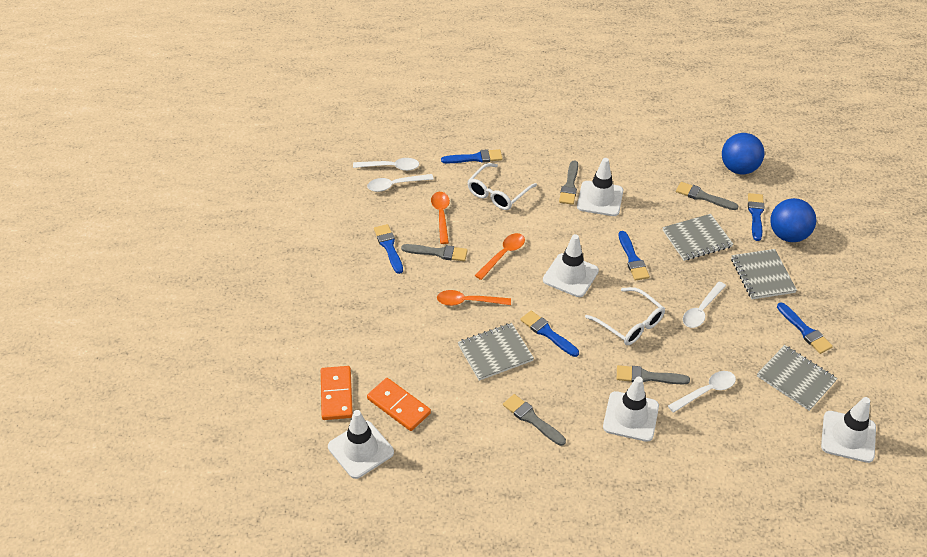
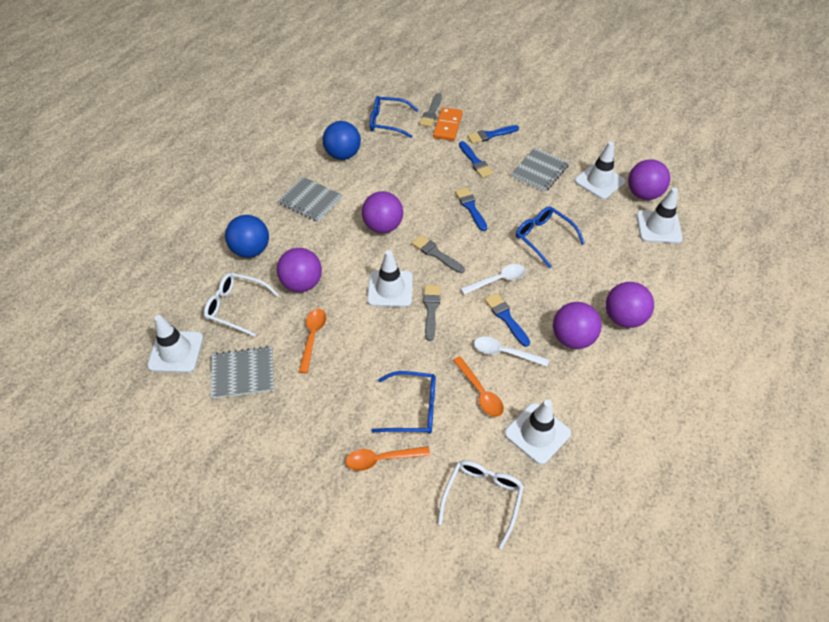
blue brush: [374,224,403,274] [441,149,503,163] [520,310,579,357] [618,231,650,281] [748,193,764,241] [777,302,833,354] = 6 -> [455,188,487,231] [459,141,493,178] [467,125,519,144] [485,293,530,347] = 4
blue glasses: none = 0 -> [370,96,418,138] [371,371,436,434] [516,206,585,268] = 3
grey brush: [401,244,468,261] [503,394,566,446] [559,161,578,205] [617,365,690,384] [676,182,739,210] = 5 -> [411,235,465,273] [420,93,442,127] [424,285,440,341] = 3
grey notebook: [458,323,534,381] [663,214,733,261] [731,249,797,299] [757,345,838,411] = 4 -> [211,346,274,399] [278,177,342,222] [511,148,569,192] = 3
orange domino: [321,366,353,420] [367,378,431,431] = 2 -> [433,107,463,141] = 1
purple ball: none = 0 -> [277,248,322,292] [362,191,403,233] [553,302,602,349] [606,282,654,328] [628,159,670,200] = 5
white spoon: [353,158,419,171] [367,174,434,192] [668,371,736,413] [683,282,726,328] = 4 -> [460,264,526,295] [474,336,549,367] = 2

